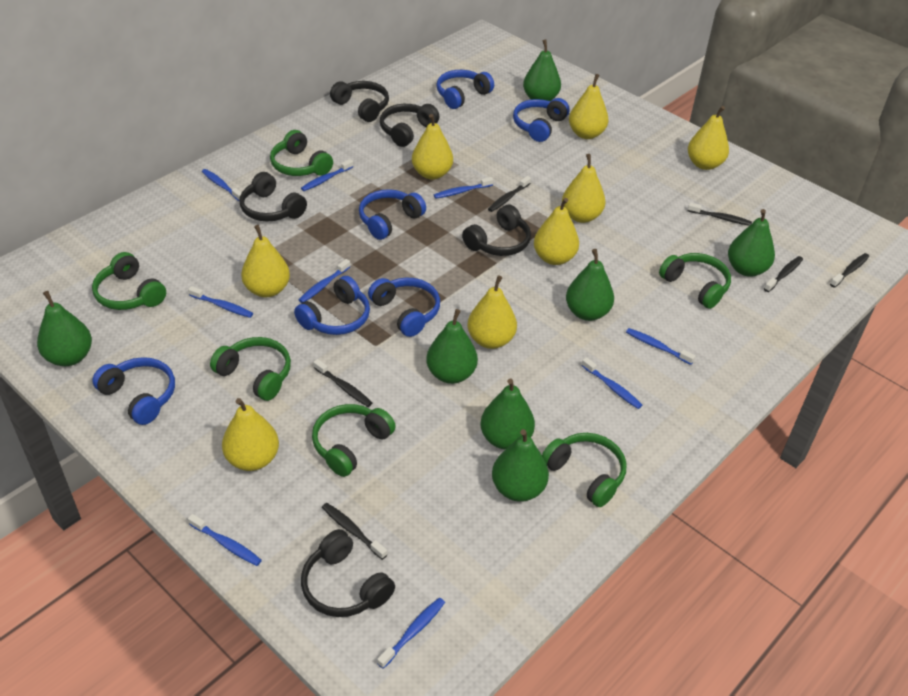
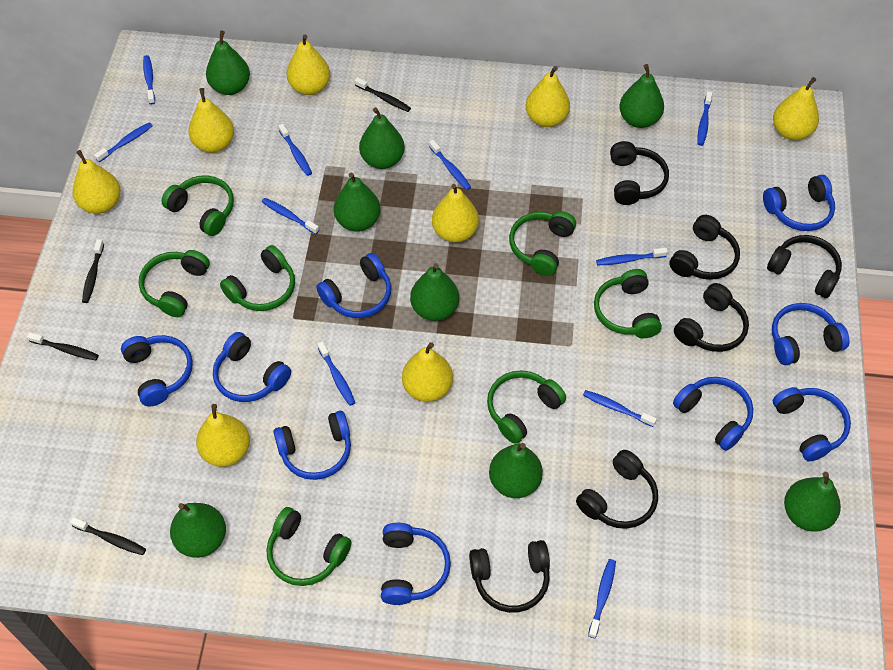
black headphones: [240,172,307,221] [301,529,395,617] [330,81,389,122] [380,104,439,147] [462,205,531,256] = 5 -> [469,540,550,613] [576,450,658,529] [610,141,669,205] [669,215,740,280] [674,283,749,352] [767,235,842,298] = 6
black toothbrush: [313,359,372,407] [322,503,387,560] [488,176,531,212] [688,203,752,226] [764,256,803,292] [830,253,869,288] = 6 -> [27,332,99,360] [70,517,146,555] [82,239,104,303] [354,77,411,112] = 4
blue headphones: [92,357,175,425] [294,276,370,335] [359,189,426,240] [368,278,440,337] [436,70,494,109] [513,98,570,142] = 6 -> [121,335,193,406] [213,332,291,402] [273,411,351,480] [316,253,391,318] [381,523,451,605] [673,377,753,451] [763,175,835,231] [772,303,850,365] [773,387,851,461] = 9
blue toothbrush: [188,286,253,318] [188,514,262,566] [202,169,242,202] [299,259,350,303] [301,159,353,191] [377,597,445,669] [434,177,493,199] [581,357,642,409] [626,328,695,365] = 9 -> [94,122,153,162] [143,55,155,104] [262,198,319,234] [279,124,312,176] [317,341,355,406] [429,140,471,190] [583,390,657,427] [588,559,616,638] [596,248,668,265] [697,91,712,146] = 10
green headphones: [92,252,166,310] [210,337,291,401] [270,130,333,176] [312,404,396,477] [542,433,626,507] [659,253,731,309] = 6 -> [139,250,210,317] [161,175,234,236] [220,245,295,311] [266,507,351,586] [487,370,566,444] [509,211,576,276] [594,269,662,338] = 7
green pear: [37,291,92,366] [426,309,478,384] [480,379,535,450] [492,429,549,502] [523,40,561,101] [566,249,614,321] [728,209,775,276] = 7 -> [170,503,226,558] [206,31,250,95] [334,173,381,232] [359,107,405,169] [410,263,459,321] [489,443,543,498] [619,64,664,128] [784,472,841,532] = 8

